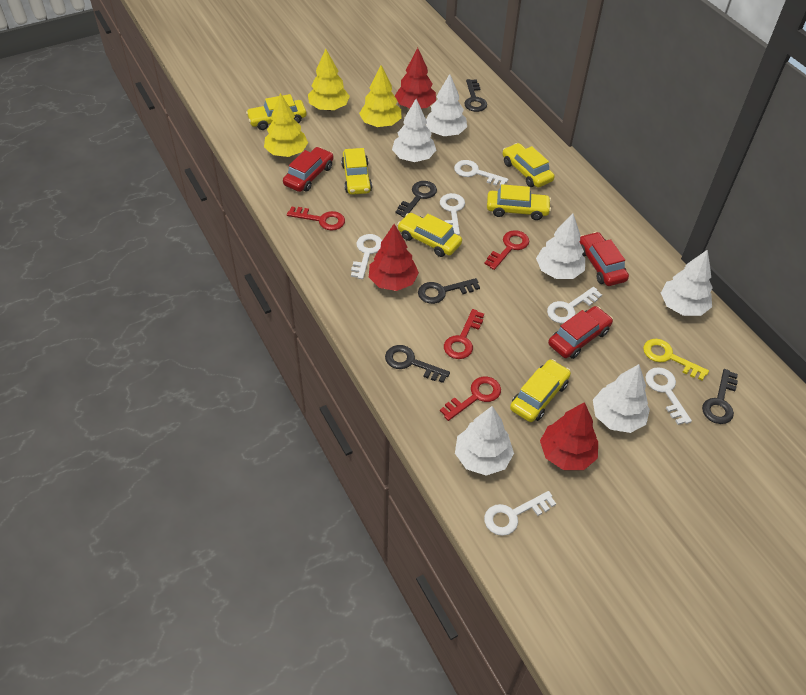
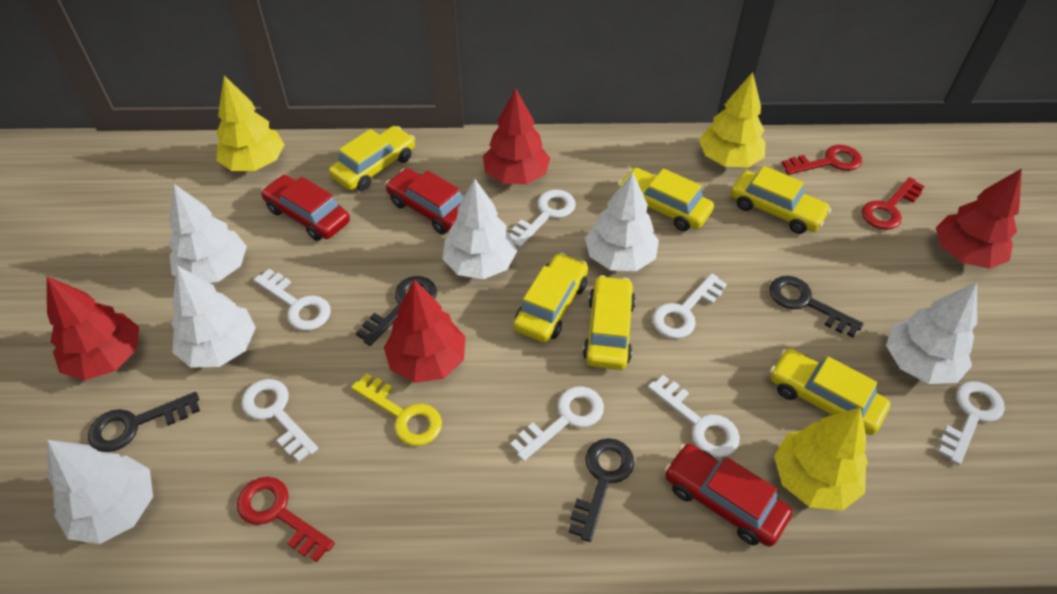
black key: [385,345,450,383] [395,181,437,218] [418,278,480,304] [464,79,487,112] [702,369,738,424] = 5 -> [88,392,200,452] [356,276,437,346] [568,438,634,542] [769,276,864,337] = 4
red key: [287,206,345,231] [440,377,501,421] [444,309,484,359] [484,230,529,270] = 4 -> [237,477,335,562] [782,145,862,175] [862,177,925,230] = 3
red tree: [369,224,419,291] [395,48,436,108] [540,402,598,470] = 3 -> [47,276,139,380] [384,280,466,383] [483,88,550,184] [936,168,1022,269] = 4
white key: [351,234,382,279] [440,193,465,235] [454,160,508,186] [484,491,556,536] [547,287,602,324] [645,367,692,425] = 6 -> [241,379,318,462] [254,269,331,331] [510,190,576,248] [510,386,604,461] [648,375,740,458] [652,274,727,339] [938,381,1005,465] = 7

